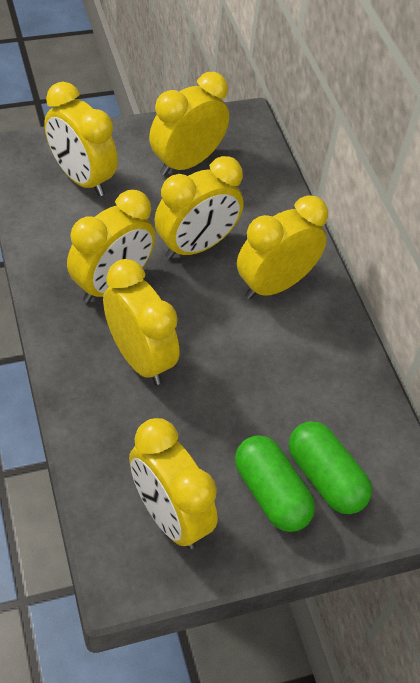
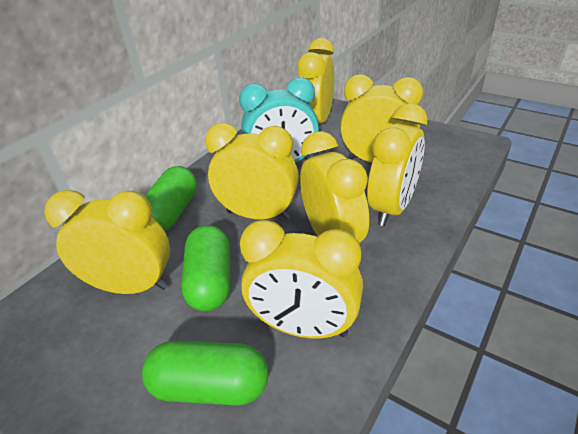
green capsule: [235,435,315,532] [289,421,372,514] = 2 -> [142,341,268,405] [145,166,197,231] [181,225,230,312] = 3
turquoise clock: none = 0 -> [239,77,319,163] = 1

